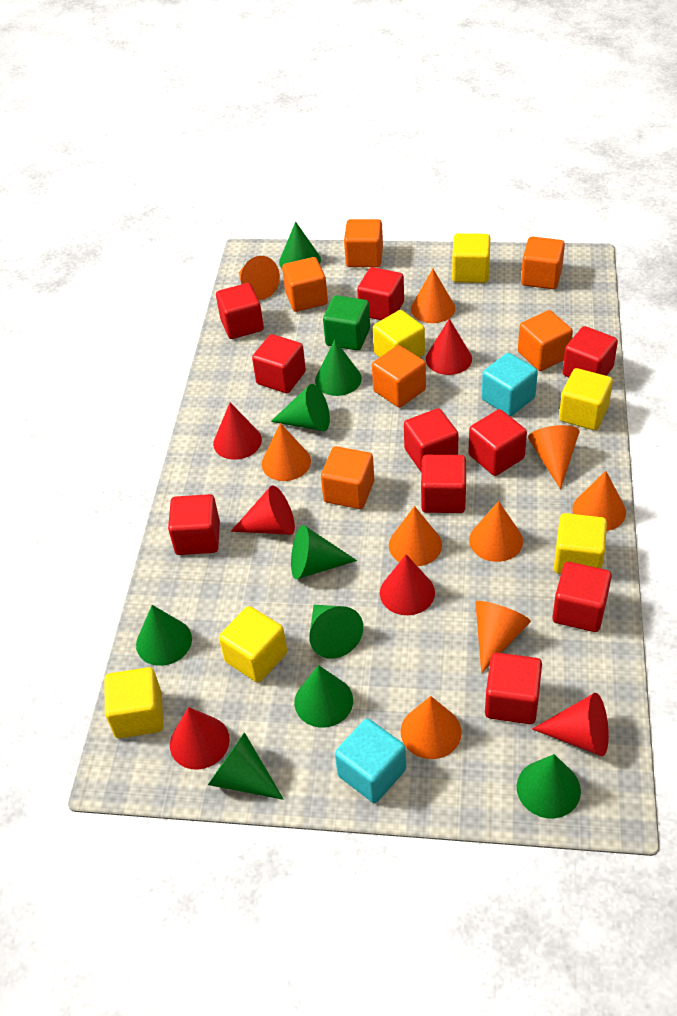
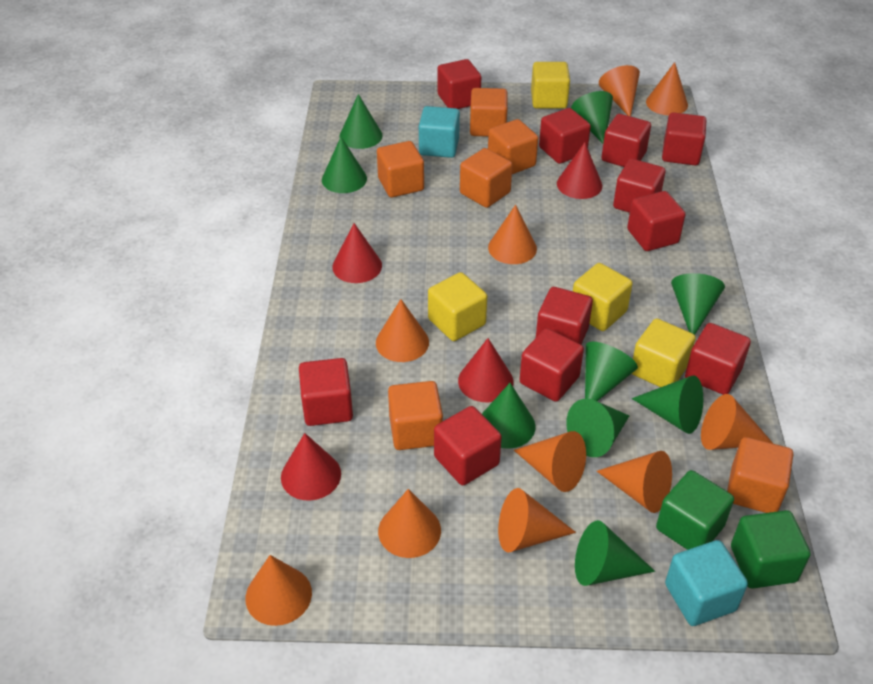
green cube: [323,295,370,350] = 1 -> [656,470,734,550] [731,510,811,588] = 2
orange cone: [239,256,280,300] [262,423,311,481] [389,506,442,566] [401,696,462,759] [411,269,455,323] [469,501,523,562] [475,601,531,673] [528,425,580,489] [572,471,626,531] = 9 -> [246,555,312,626] [376,299,429,362] [378,489,441,558] [488,205,537,264] [498,488,576,553] [514,431,586,492] [597,451,672,513] [599,65,640,116] [646,62,688,115] [701,394,773,450] = 10
red cone: [170,707,230,770] [213,403,262,460] [231,485,295,535] [380,554,435,615] [426,319,472,375] [532,693,609,756] = 6 -> [281,433,341,500] [332,223,382,283] [458,338,513,402] [557,142,602,199] = 4
red cube: [168,494,220,555] [216,283,264,339] [252,334,306,393] [357,267,404,320] [404,408,459,472] [421,455,466,513] [469,409,527,476] [485,653,542,724] [552,562,612,632] [562,326,618,378] = 10 -> [299,358,353,426] [434,406,502,485] [438,59,481,109] [520,328,584,402] [536,287,593,344] [539,108,591,164] [601,114,651,167] [613,159,666,213] [627,191,686,251] [662,112,706,165] [685,323,751,395] = 11
yellow cube: [104,667,163,738] [219,606,287,683] [373,310,425,358] [452,233,491,283] [554,513,607,574] [559,368,613,430] = 6 -> [428,272,487,341] [531,62,570,109] [573,263,633,331] [632,318,696,387] = 4

